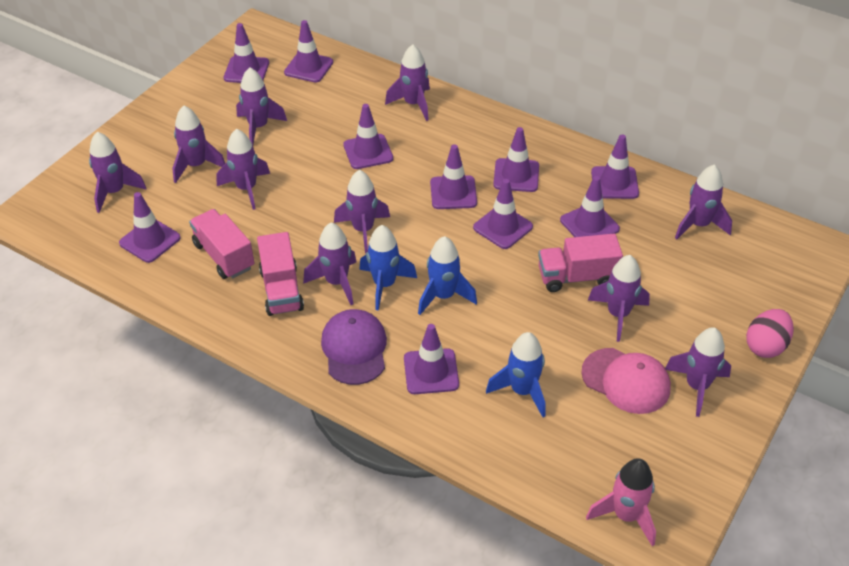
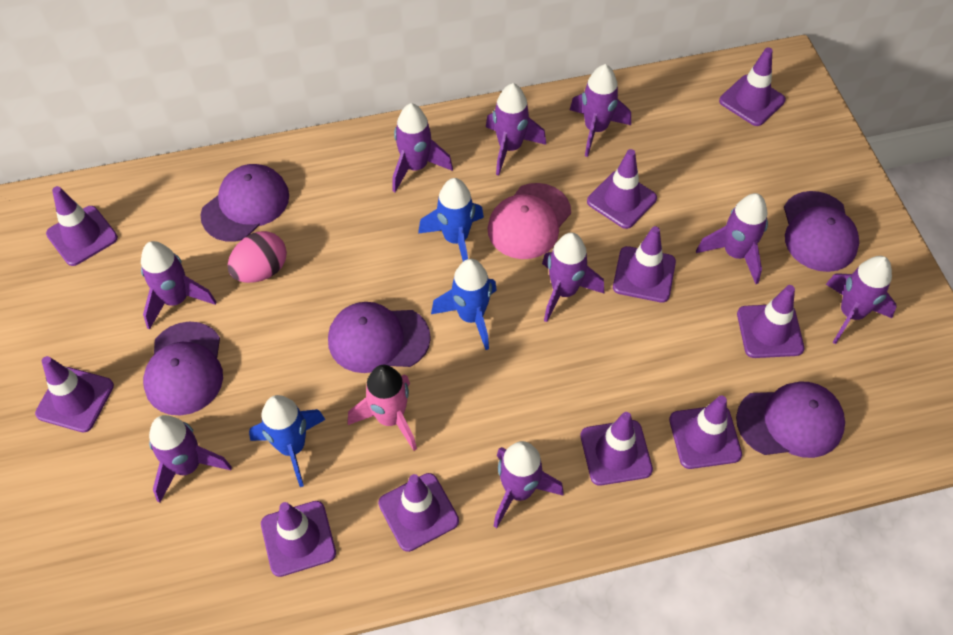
pink truck: [189,209,254,279] [257,232,304,316] [538,234,623,292] = 3 -> none = 0
purple cap: [321,309,387,385] = 1 -> [143,322,223,415] [201,164,289,242] [328,302,431,373] [736,382,845,458] [784,191,859,272] = 5
purple rocket: [89,132,146,213] [172,106,225,183] [216,129,270,210] [236,67,287,145] [303,222,356,305] [334,170,390,254] [385,44,430,121] [588,255,650,342] [665,327,731,417] [675,164,732,240] = 10 -> [141,241,216,330] [149,415,232,503] [392,103,453,192] [486,83,546,175] [493,441,564,528] [542,232,604,322] [570,64,631,157] [696,193,768,284] [826,256,897,344] = 9

